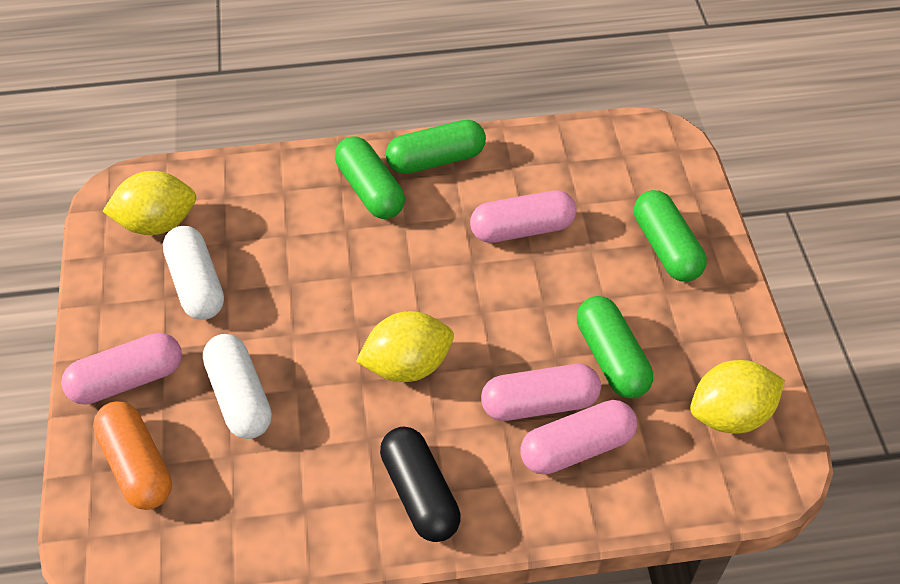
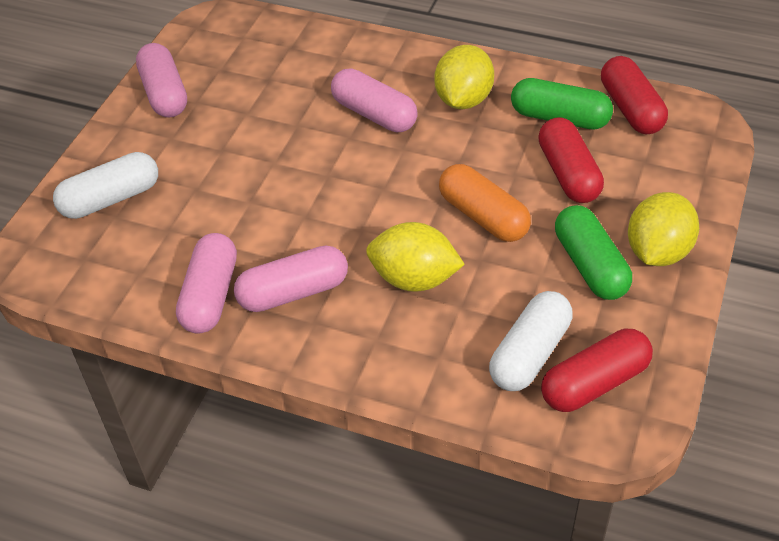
black capsule: [380,427,461,542] = 1 -> none = 0
green capsule: [335,136,405,219] [386,120,486,174] [577,296,653,399] [634,190,706,282] = 4 -> [511,78,613,130] [555,205,632,300] = 2
red capsule: none = 0 -> [538,117,604,203] [541,329,653,412] [601,56,668,135] = 3

